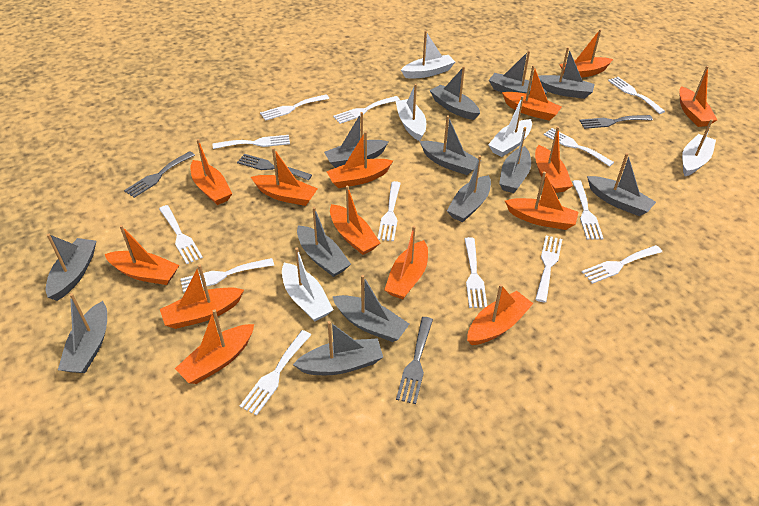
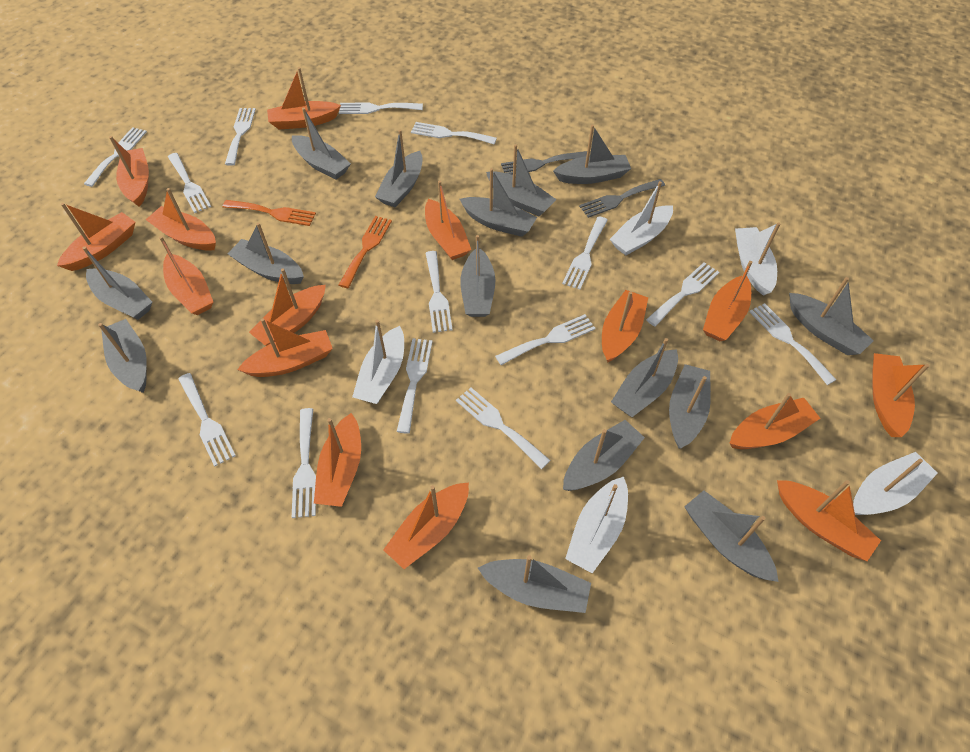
grey boat: [46,234,96,301] [58,293,107,373] [293,321,383,375] [297,207,351,277] [324,112,389,168] [332,275,409,342] [420,115,481,175] [429,66,480,120] [447,155,491,222] [489,51,548,95] [499,127,531,193] [538,47,595,99] [587,153,656,216] = 13 -> [83,247,152,320] [98,319,147,393] [227,222,304,284] [292,108,351,180] [375,130,423,207] [460,168,537,237] [460,235,495,317] [478,555,591,613] [486,144,557,216] [553,125,631,184] [563,420,645,491] [611,338,678,417] [669,364,711,448] [684,490,779,582] [789,277,874,355] = 15
grey fork: [124,151,195,198] [237,154,312,181] [396,317,433,404] [579,115,653,129] = 4 -> [501,151,587,175] [579,179,665,218] = 2
orange boat: [104,225,179,285] [160,265,244,329] [175,309,254,384] [190,139,232,205] [251,148,318,206] [326,131,393,188] [330,185,380,255] [384,226,428,299] [467,284,534,345] [502,65,562,121] [505,172,578,230] [535,126,573,193] [559,29,613,78] [679,66,717,127] = 14 -> [57,203,135,271] [109,136,149,207] [146,188,216,251] [159,236,213,315] [237,318,333,377] [249,268,326,346] [267,67,341,129] [314,413,361,507] [383,482,469,569] [425,181,471,260] [602,290,648,363] [703,261,752,341] [729,393,820,449] [777,480,881,561] [872,353,930,437] = 15
orange fork: none = 0 -> [223,200,316,226] [339,216,392,288] = 2
white fork: [159,205,203,264] [180,258,274,292] [213,135,290,149] [240,330,311,415] [260,94,329,121] [333,96,400,124] [377,181,401,241] [465,237,487,308] [535,235,562,303] [544,128,614,167] [572,180,603,240] [582,245,662,284] [608,77,665,114] = 13 -> [84,127,147,187] [168,153,211,213] [179,373,236,466] [225,108,256,166] [292,408,316,518] [339,102,423,114] [397,339,433,434] [411,122,497,144] [426,251,453,333] [456,387,551,469] [495,314,595,365] [562,216,608,290] [646,262,719,327] [749,303,836,385] = 14

